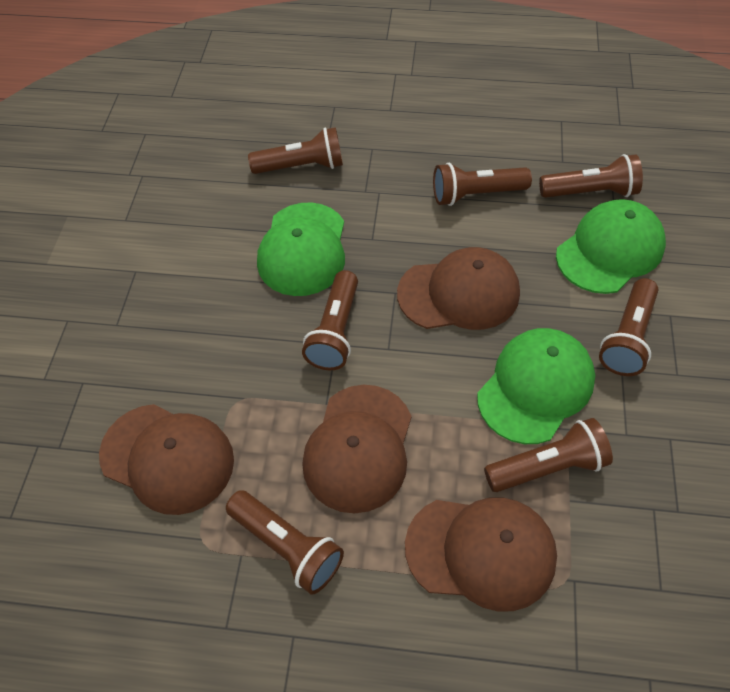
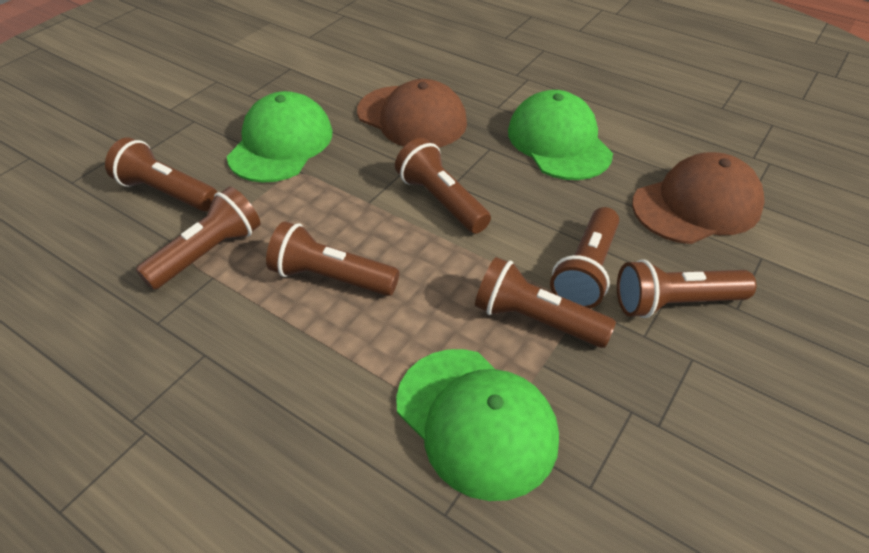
brown cap: [99,404,234,515] [302,385,411,513] [397,247,520,330] [405,497,557,611] = 4 -> [357,79,467,147] [632,152,765,244] = 2

